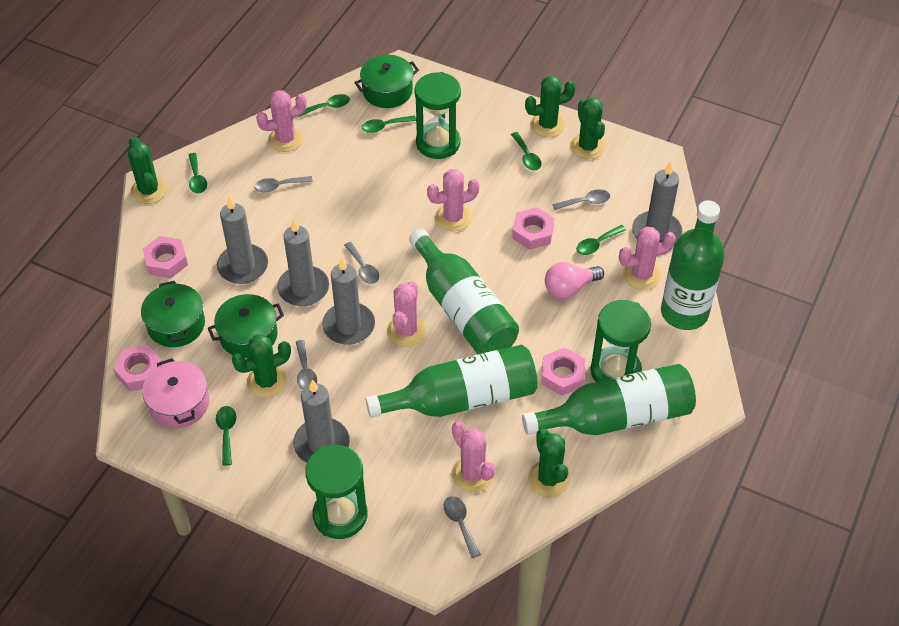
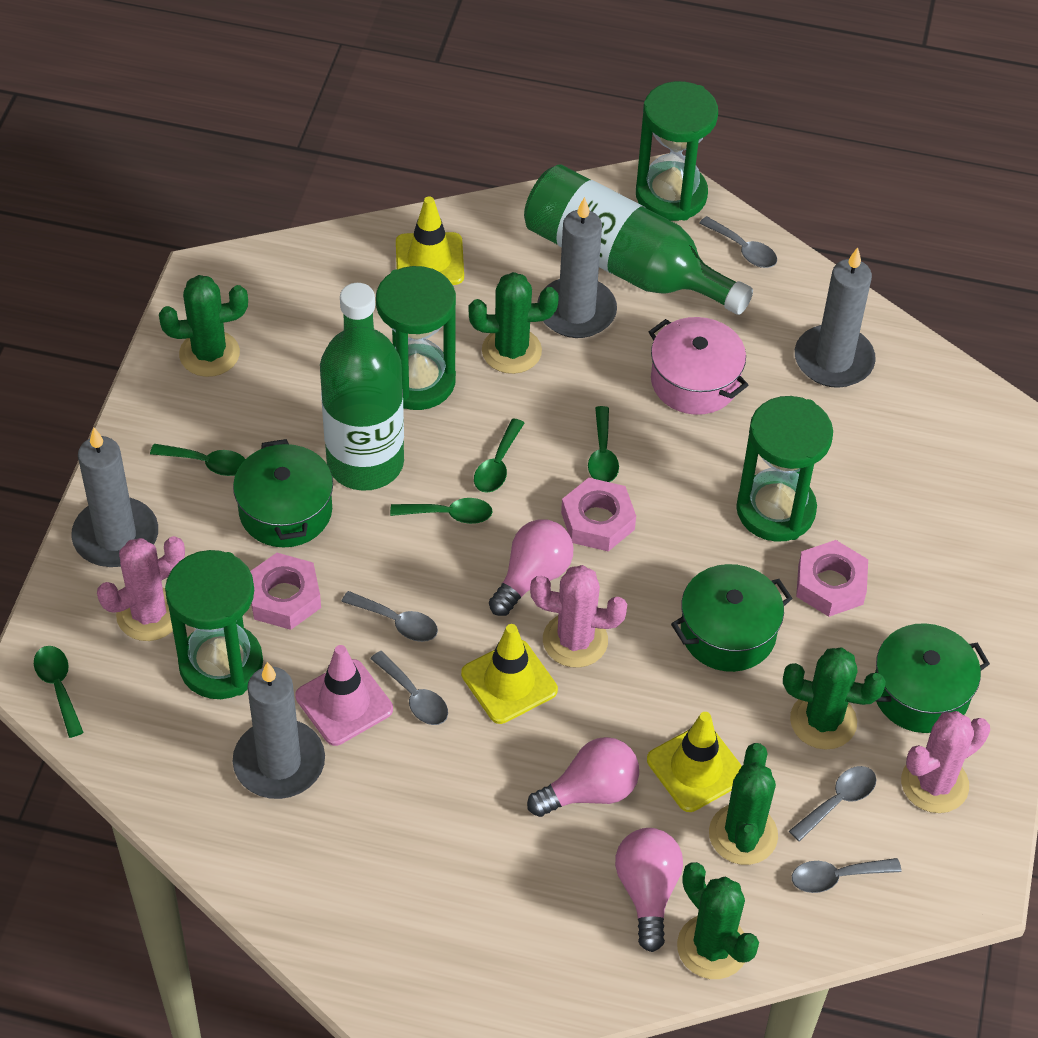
green bottle: [366,345,538,418] [409,228,519,354] [522,364,696,435] [661,200,724,330] = 4 -> [320,283,404,491] [524,165,753,315] = 2
green hourglass: [305,445,367,539] [414,72,461,159] [591,300,651,382] = 3 -> [165,550,263,699] [376,266,456,410] [636,81,718,221] [736,396,833,542] = 4
green spoon: [189,153,207,193] [216,406,236,466] [298,94,350,117] [362,115,416,133] [511,132,542,170] [576,225,626,255] = 6 -> [34,646,84,738] [150,444,245,476] [390,498,493,524] [474,418,524,493] [588,406,619,482] = 5
grey candle: [217,196,268,284] [277,219,329,306] [293,380,350,463] [322,258,375,345] [632,162,683,245] = 5 -> [71,428,158,567] [233,662,325,799] [537,197,617,338] [795,247,876,388] = 4
pink cactus: [256,90,307,152] [387,281,426,347] [427,169,480,231] [452,421,495,493] [619,227,676,290] = 5 -> [97,536,185,641] [530,565,627,668] [901,711,990,813] = 3
pink light bulb: [545,262,604,299] = 1 -> [489,519,573,616] [527,737,639,817] [615,828,683,952] = 3
pink nut: [113,345,162,391] [143,236,188,278] [512,207,554,250] [541,348,585,396] = 4 -> [250,553,321,630] [561,478,636,552] [796,540,868,617] = 3
pink traffic cone: none = 0 -> [295,645,393,746] = 1
yellow traffic cone: none = 0 -> [396,196,464,285] [461,624,558,724] [647,712,742,812] = 3

